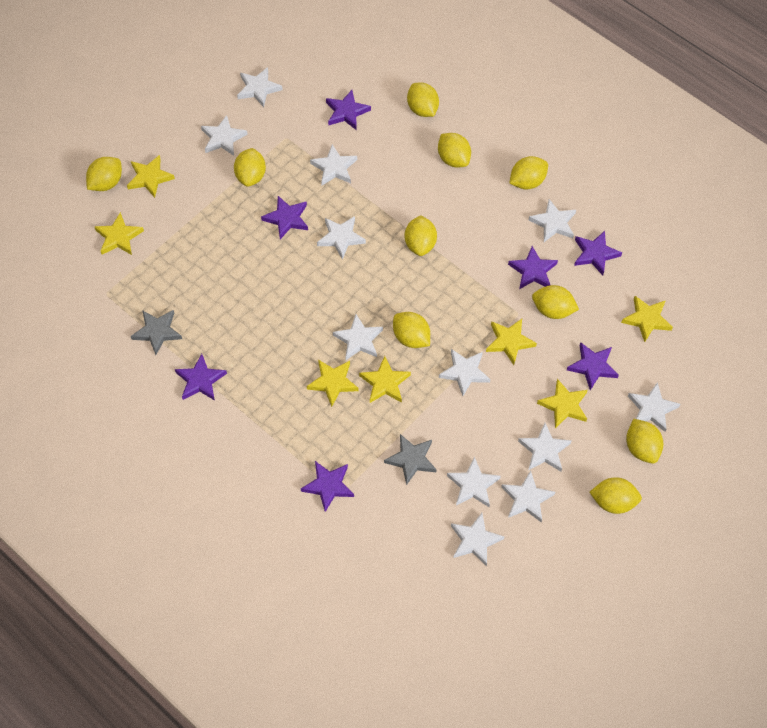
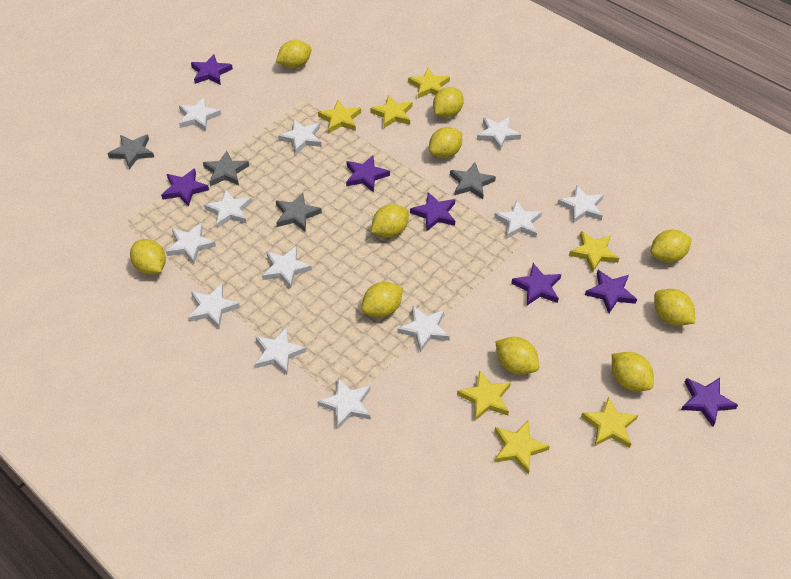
grey star: [131,310,182,355] [384,434,437,485] = 2 -> [107,134,154,169] [203,151,249,186] [276,193,322,232] [450,163,496,199] = 4

